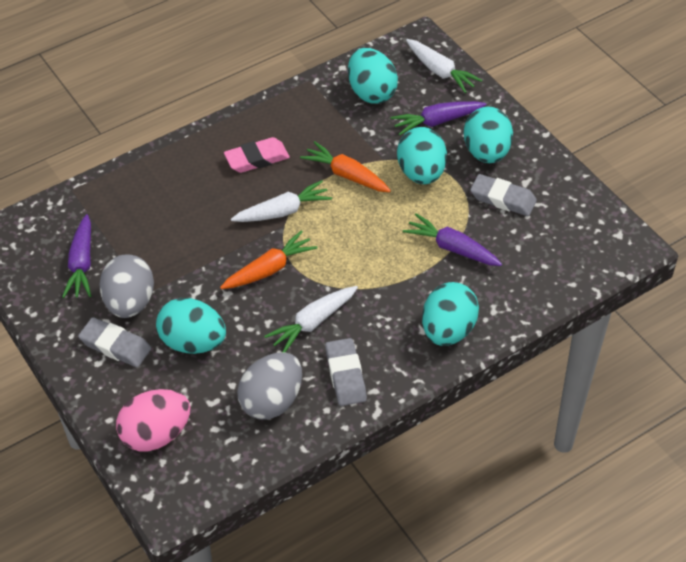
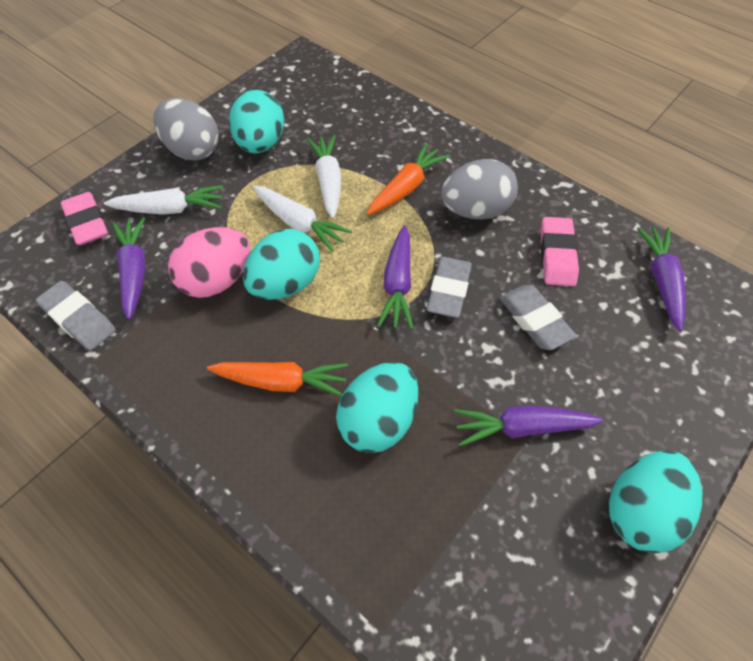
pink eraser: [224,137,290,173] = 1 -> [61,192,108,245] [541,217,579,286] = 2
purple carrot: [62,214,91,298] [391,101,486,135] [403,213,502,266] = 3 -> [112,217,145,320] [377,225,413,329] [454,405,603,446] [637,227,686,332] = 4
turquoise egg: [156,298,226,354] [348,48,398,103] [397,127,447,184] [422,282,479,346] [464,107,513,163] = 5 -> [229,90,284,153] [243,229,320,300] [336,362,418,453] [609,450,702,553] = 4

